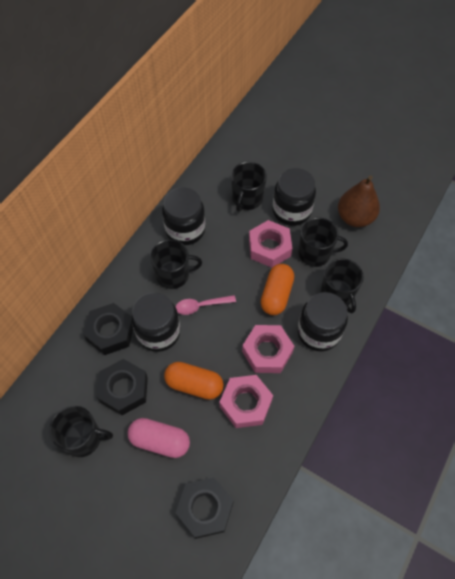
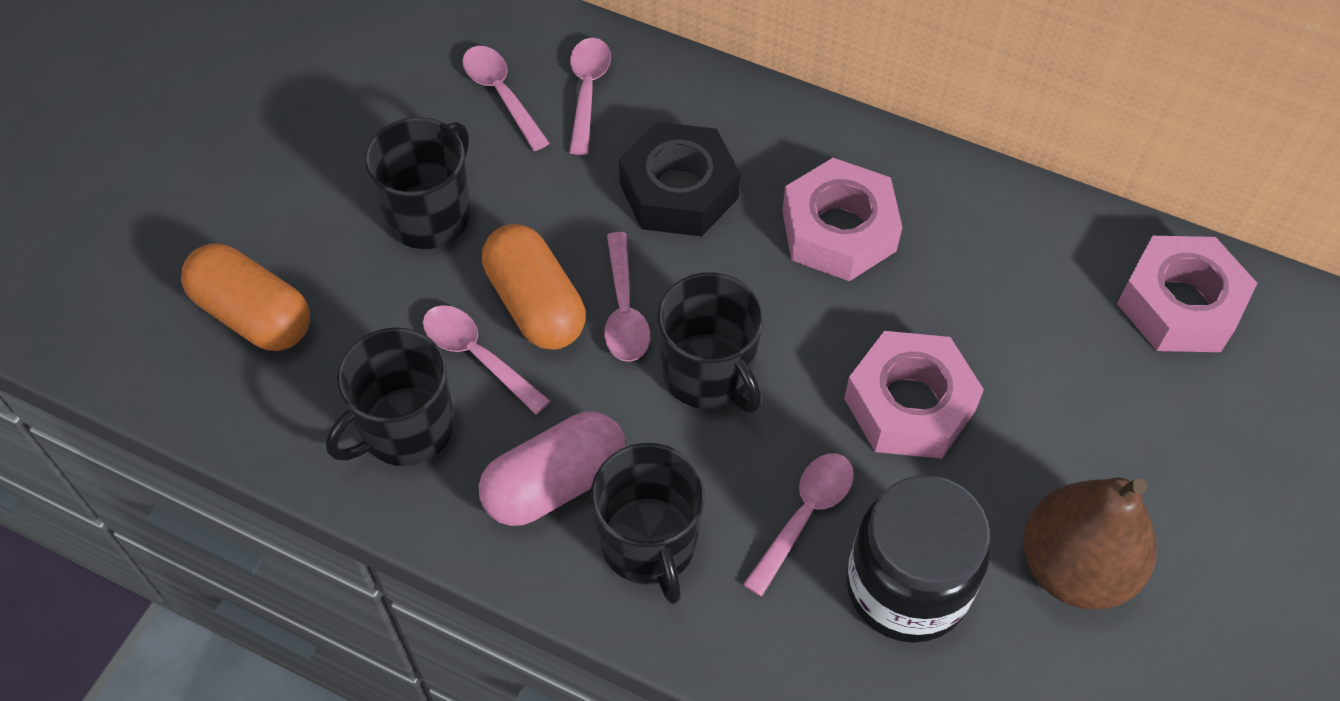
black jar: [131,292,180,352] [162,187,205,245] [273,168,316,226] [298,292,348,351] = 4 -> [846,475,990,643] = 1
black mug: [49,406,113,457] [150,239,202,289] [231,162,267,212] [299,217,348,267] [320,258,364,313] = 5 -> [326,327,454,466] [365,117,470,249] [591,443,705,604] [657,272,763,413] = 4
black nut: [83,303,133,355] [97,359,148,415] [176,477,234,539] = 3 -> [619,122,740,236] = 1
pink spoon: [176,295,236,315] = 1 -> [423,305,550,415] [462,46,550,151] [569,38,611,155] [604,232,650,362] [743,453,854,597] = 5

